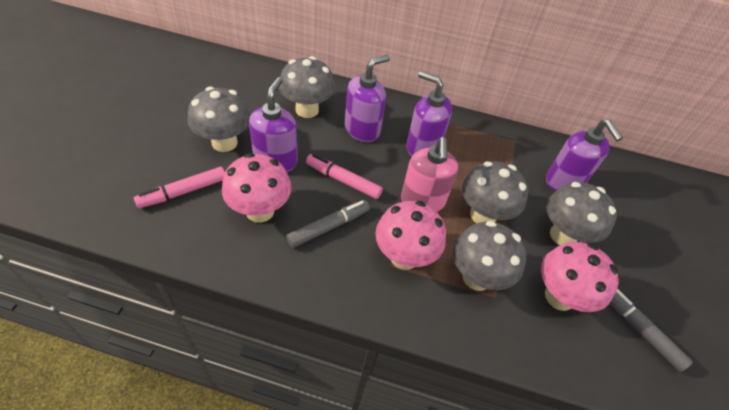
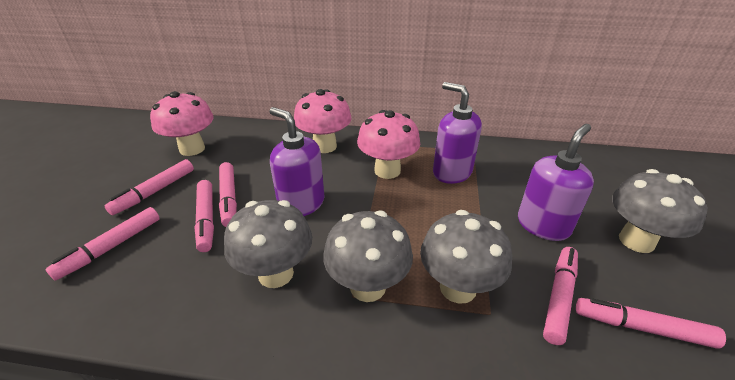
grey marker: [286,200,370,248] [610,289,693,372] = 2 -> none = 0
grey mushroom: [188,87,251,152] [279,56,335,118] [453,221,526,291] [462,161,528,223] [547,182,617,245] = 5 -> [224,200,312,288] [323,210,413,302] [420,210,512,304] [612,169,708,253] = 4
pink marker: [134,167,225,208] [306,154,383,199] = 2 -> [46,207,160,281] [105,159,194,215] [194,180,214,252] [219,162,237,227] [543,247,578,345] [576,298,726,349] = 6
pink soap dispenser: [401,137,458,212] = 1 -> none = 0
purple soap dispenser: [249,77,298,172] [345,55,390,142] [406,71,452,156] [546,120,623,191] = 4 -> [270,107,324,216] [433,82,482,184] [518,124,594,241] = 3

